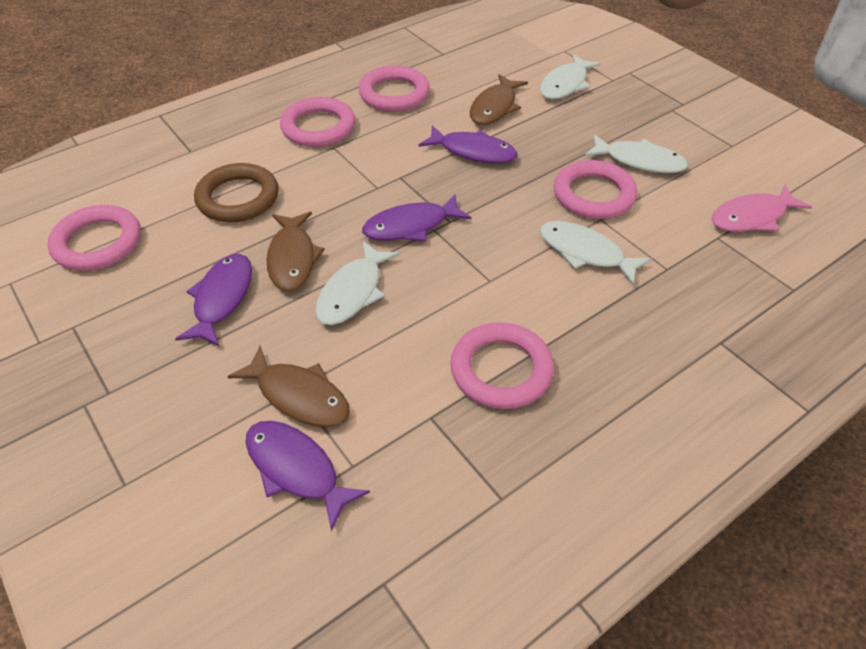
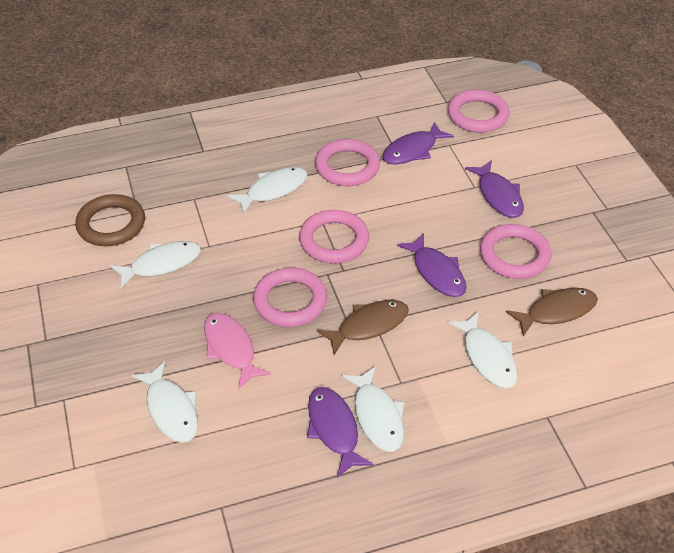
brown fish: [228,346,350,427] [267,212,325,291] [470,74,528,125] = 3 -> [317,300,409,355] [506,288,598,336] = 2
white fish: [315,241,399,325] [540,54,601,99] [540,221,651,285] [585,134,688,173] = 4 -> [110,241,201,288] [132,361,198,443] [227,167,308,213] [342,366,404,452] [448,311,518,388] = 5

